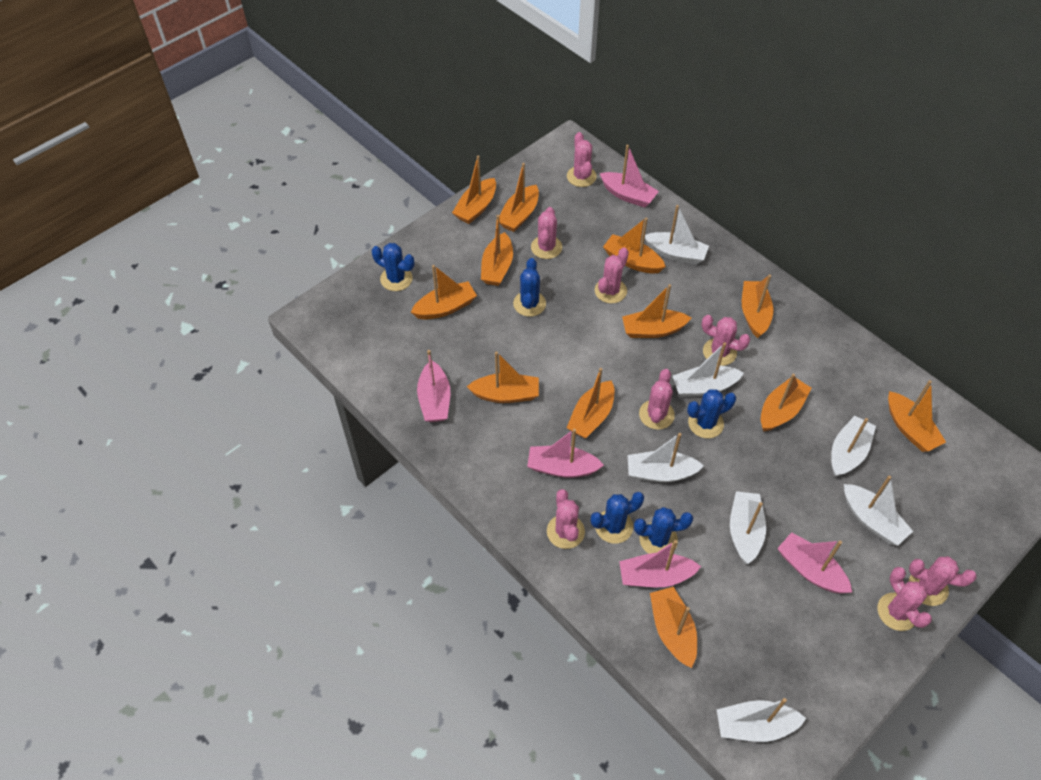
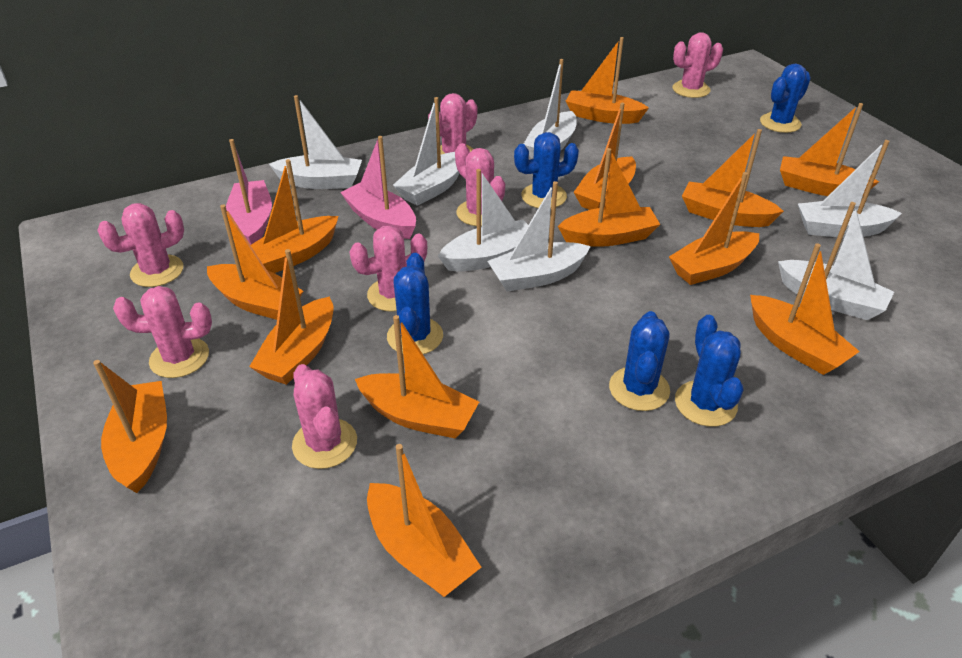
orange boat: [411,265,477,319] [452,155,496,224] [467,352,539,403] [481,215,513,286] [499,163,539,232] [567,368,614,438] [603,218,666,274] [622,284,691,338] [650,587,697,668] [742,275,773,338] [761,374,811,432] [888,380,946,452] = 12 -> [93,360,167,493] [207,205,303,320] [249,249,333,385] [251,159,338,273] [355,315,479,438] [367,444,481,597] [558,148,660,247] [566,37,649,124] [573,103,636,210] [669,172,759,285] [682,129,784,227] [750,243,860,375] [780,103,879,197] = 13
pink boat: [417,350,450,422] [527,429,604,478] [600,145,659,208] [619,540,701,587] [777,532,852,594] = 5 -> [226,139,272,245] [340,136,416,239] = 2
pink cactus: [531,207,562,259] [547,489,585,549] [567,132,597,187] [595,247,629,303] [639,369,675,430] [701,315,750,366] [877,567,932,631] [908,556,977,606] = 8 -> [97,203,184,287] [113,286,212,378] [292,364,357,469] [350,226,427,312] [428,93,477,154] [455,143,505,226] [672,32,723,98] = 7

